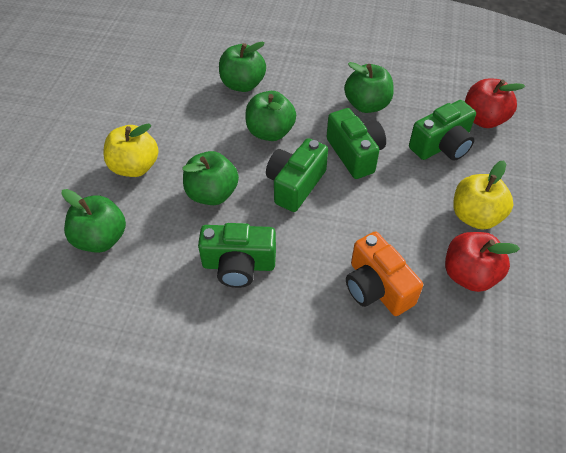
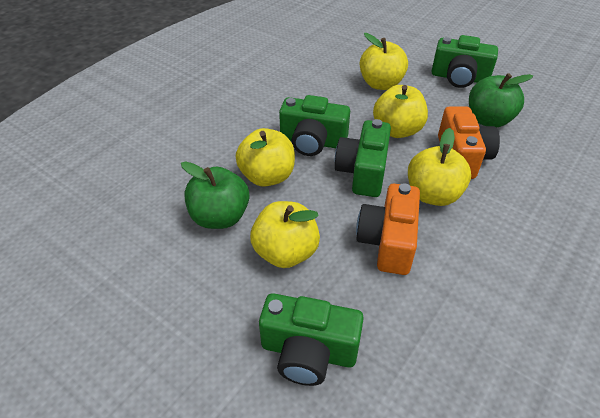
green apple: [61,189,126,253] [183,151,239,205] [219,42,266,92] [246,91,296,141] [344,62,394,113] = 5 -> [181,161,249,229] [469,73,533,128] = 2
orange camera: [346,231,423,316] = 1 -> [356,183,420,275] [438,106,500,179] = 2
red apple: [445,232,520,292] [465,78,525,128] = 2 -> none = 0
yellow apple: [103,123,159,177] [453,160,514,230] = 2 -> [236,128,295,187] [250,201,320,268] [360,33,408,90] [373,85,428,138] [408,128,471,206] = 5

